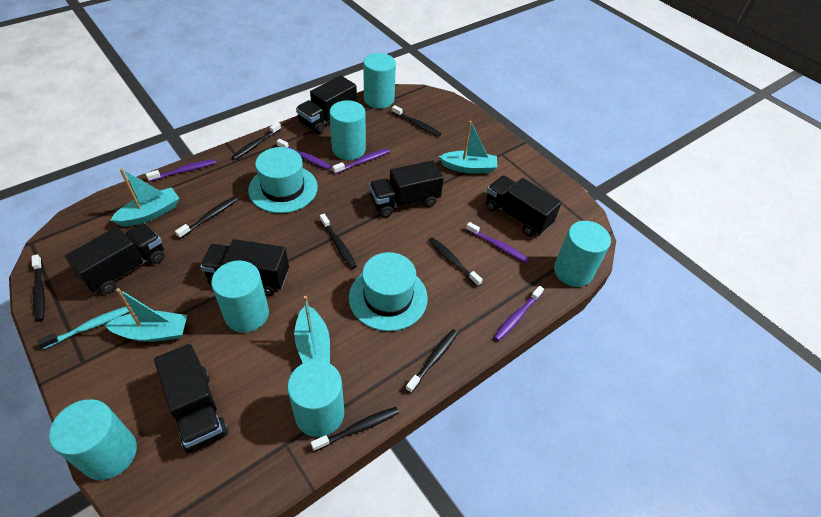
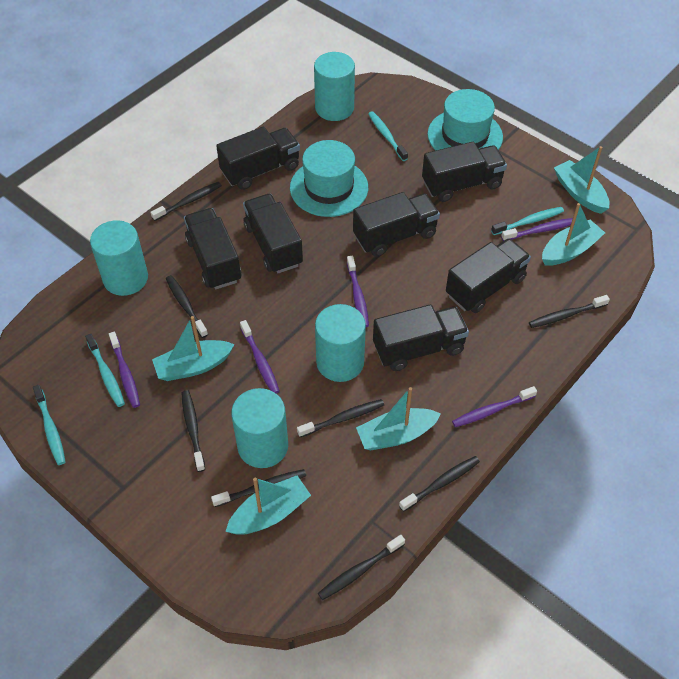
black truck: [65,223,165,294] [154,344,228,453] [200,239,289,295] [296,75,357,134] [369,160,444,217] [486,175,562,237] = 6 -> [184,208,241,289] [216,127,300,190] [243,194,303,273] [353,192,440,257] [373,304,469,371] [422,142,507,202] [446,238,531,313] = 7
turquoise boat: [105,288,187,342] [111,168,179,226] [294,296,330,363] [439,121,497,173] = 4 -> [152,316,235,381] [225,476,311,535] [356,387,441,450] [542,203,605,266] [554,146,610,214] = 5
turquoise cylinder: [49,399,137,480] [211,260,269,333] [287,360,344,437] [329,100,366,160] [363,53,396,109] [554,221,611,287] = 6 -> [90,220,148,296] [231,388,288,468] [314,52,355,121] [315,304,366,382] = 4
turquoise toothbrush: [37,307,129,349] = 1 -> [33,385,65,465] [85,334,125,407] [368,111,408,161] [491,207,564,235] = 4

